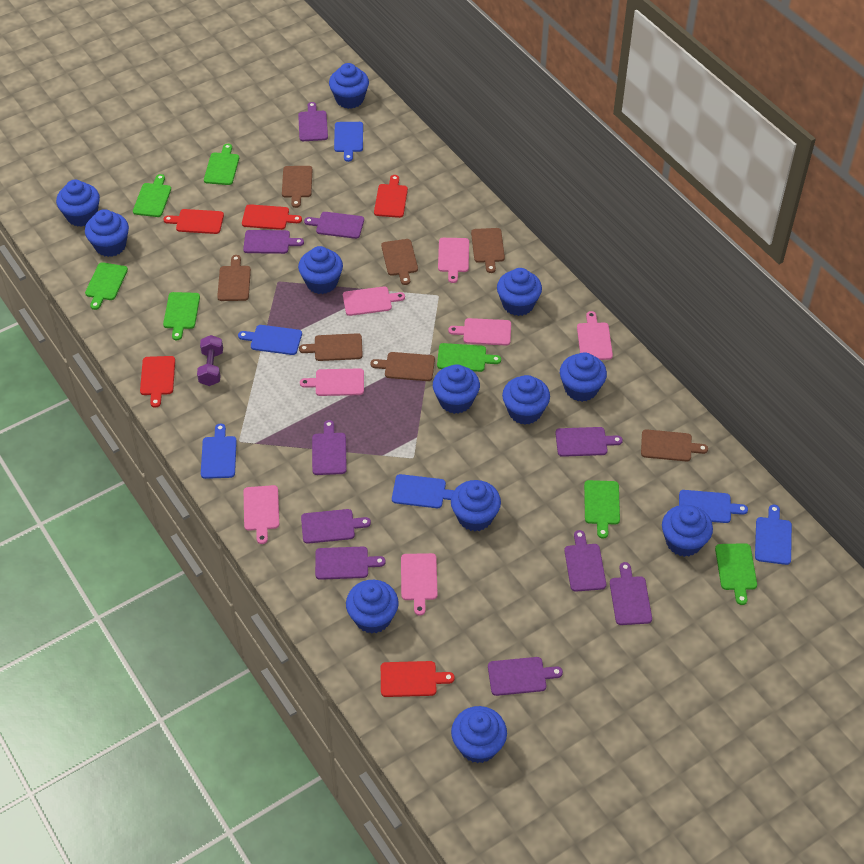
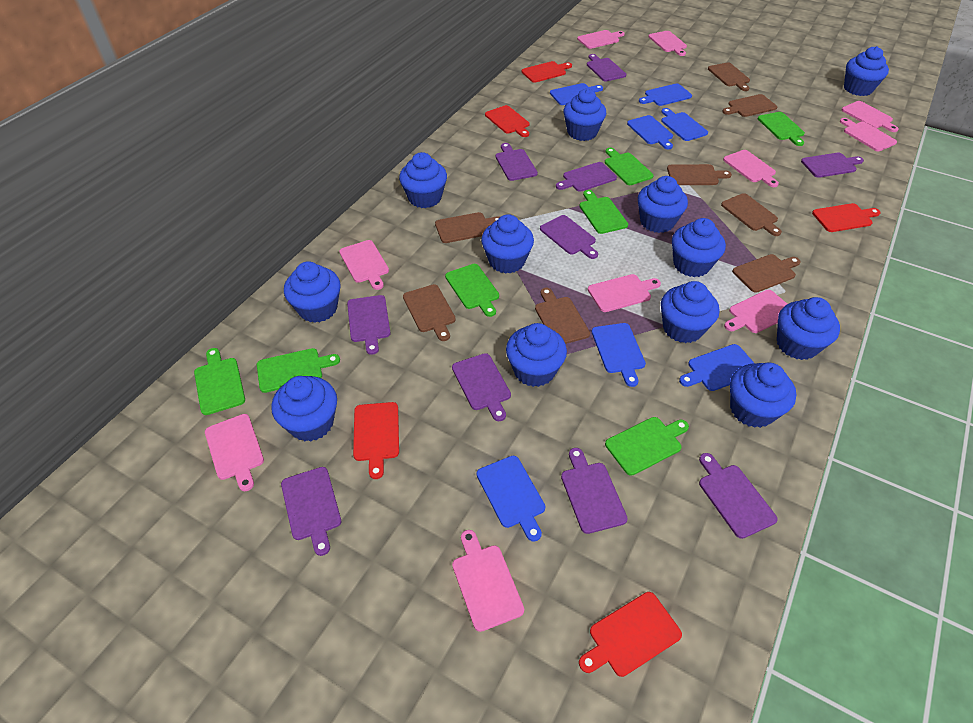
blue cutting board: [201,423,237,479] [238,325,302,355] [334,122,363,162] [392,474,454,508] [679,490,748,523] [755,505,792,565] = 6 -> [477,456,546,542] [550,83,603,105] [591,323,646,387] [627,115,673,149] [639,83,692,106] [661,108,708,141] [679,344,755,391] = 7
brown cutting board: [217,255,251,301] [282,166,312,208] [299,333,363,361] [370,352,435,381] [381,239,418,285] [471,228,505,273] [641,429,708,462] = 7 -> [403,284,456,341] [435,212,500,243] [535,288,590,344] [667,164,732,185] [708,63,750,91] [721,193,782,236] [722,94,777,117] [732,254,801,293] = 8
pink cutting board: [244,485,279,544] [300,368,364,396] [343,286,405,316] [401,553,438,616] [438,238,469,283] [448,318,511,345] [577,311,613,360] = 7 -> [205,414,264,491] [339,240,389,290] [452,530,524,632] [577,30,625,49] [588,274,661,312] [649,31,687,56] [723,150,779,187] [724,290,787,333] [840,118,897,151] [842,101,899,132] = 10
purple dumbbell: [197,335,223,386] = 1 -> none = 0

